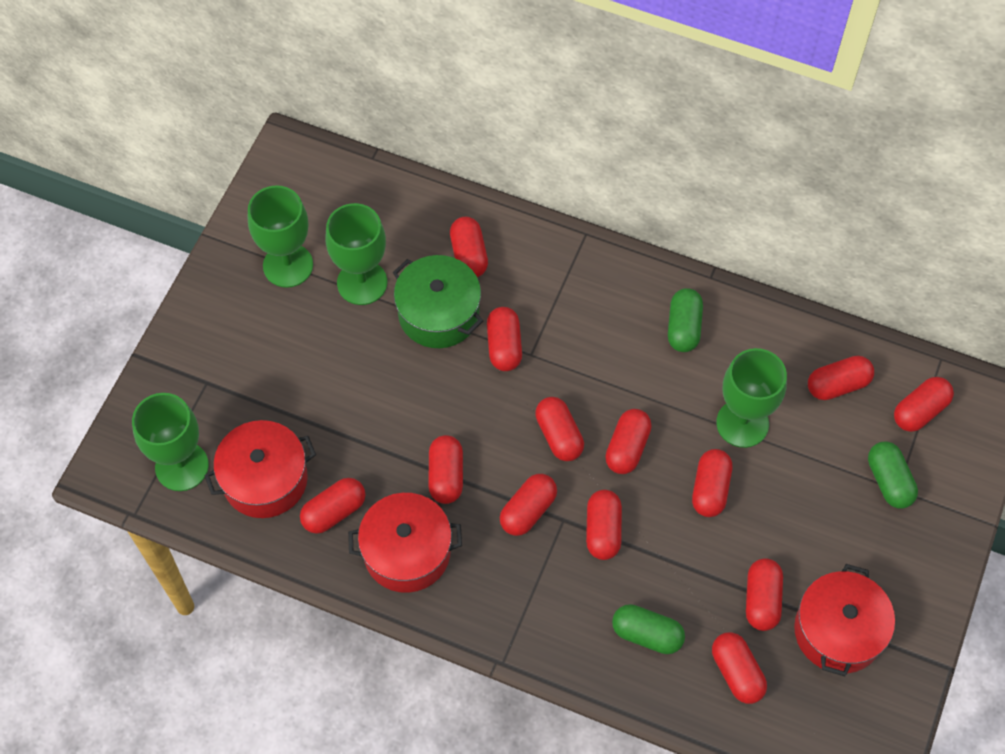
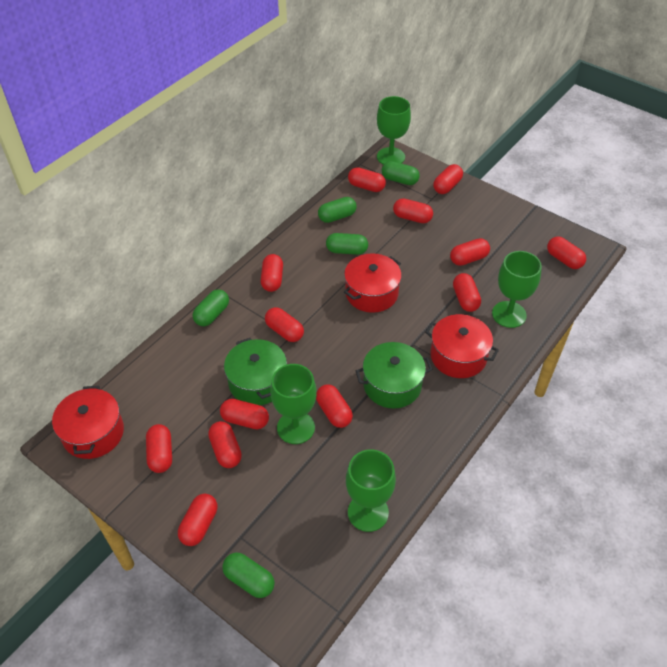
green capsule: [612,604,685,654] [668,288,703,352] [868,441,918,509] = 3 -> [192,289,229,326] [222,553,275,598] [318,197,357,223] [326,233,368,255] [382,161,420,185] = 5
green pot: [393,255,483,348] = 1 -> [224,338,287,405] [355,342,433,409] = 2

